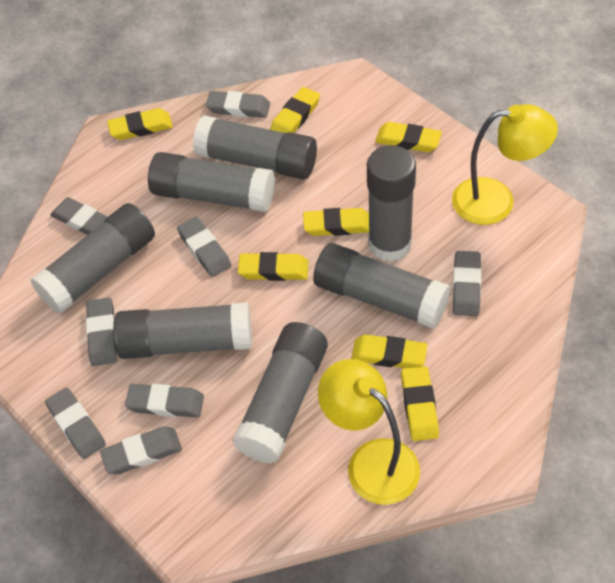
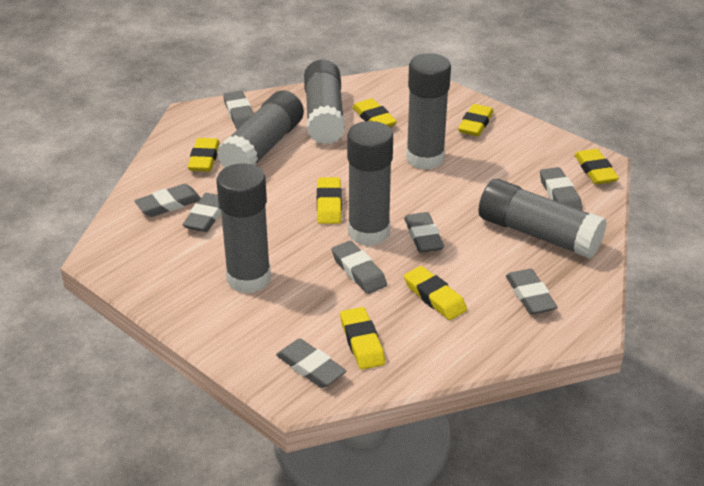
grey glue stick: [30,203,155,314] [113,302,252,359] [148,152,275,212] [193,115,317,179] [232,322,328,463] [313,243,450,329] [367,145,416,262] = 7 -> [217,91,304,168] [217,163,271,293] [304,60,345,145] [347,121,393,246] [406,53,451,170] [478,179,607,259] = 6
yellow lamp: [318,359,420,505] [452,104,558,225] = 2 -> none = 0

